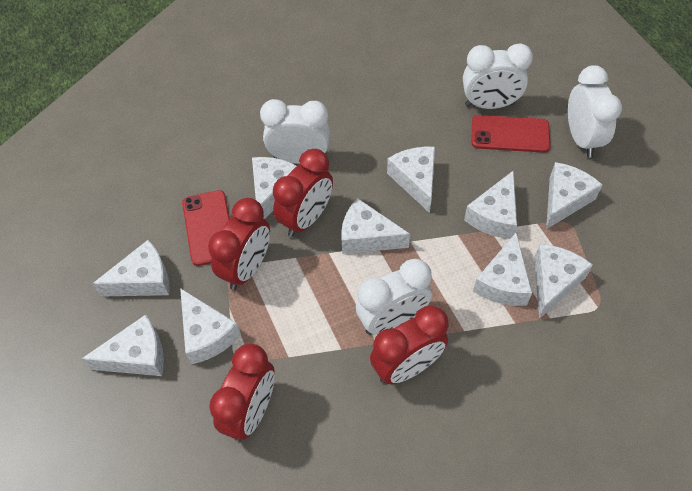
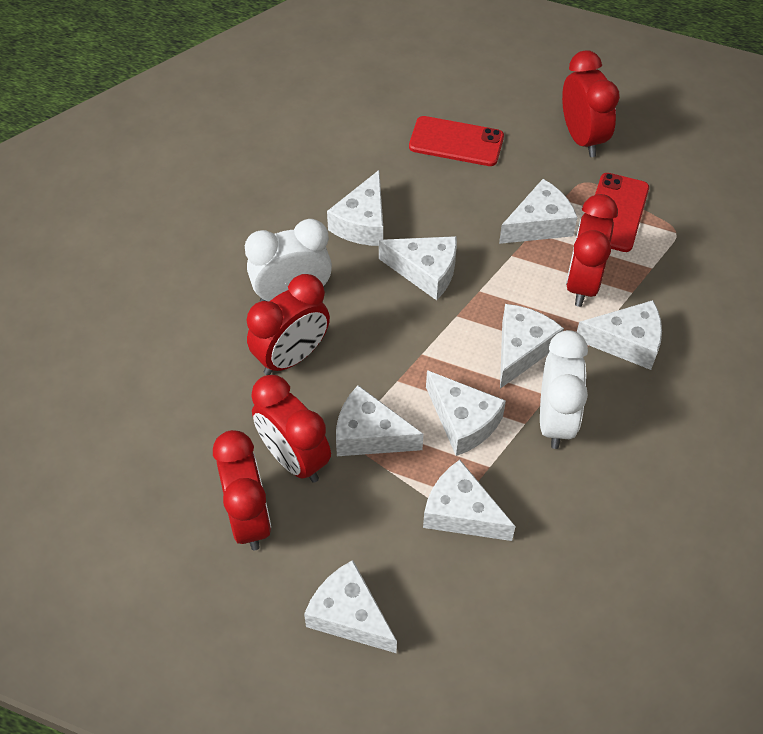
red clock: [208,198,270,290] [209,344,275,441] [273,149,333,237] [370,306,449,384] = 4 -> [213,430,271,550] [247,274,330,375] [251,375,331,483] [562,50,620,157] [566,194,618,307] = 5
white cheese: [82,315,164,376] [92,240,170,297] [180,288,241,364] [252,157,297,219] [341,198,410,254] [387,147,435,213] [464,170,517,239] [473,233,532,306] [534,244,593,319] [546,162,602,229] = 10 -> [304,560,397,653] [327,170,383,246] [336,385,423,456] [379,236,457,300] [423,460,516,541] [426,370,506,456] [499,179,577,244] [500,304,564,389] [577,300,662,370] = 9
white clock: [260,99,330,164] [356,259,432,335] [463,43,533,109] [568,65,622,158] = 4 -> [245,219,332,302] [540,330,588,449] = 2

